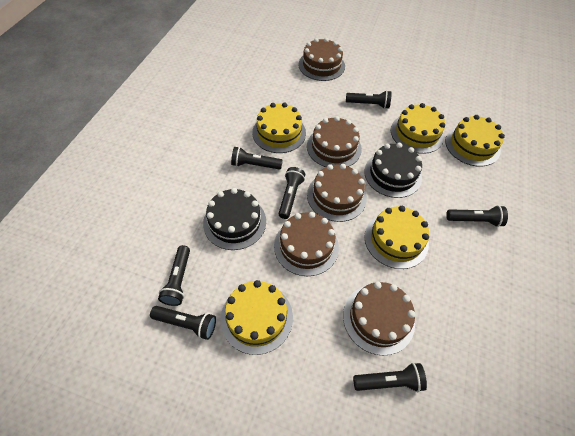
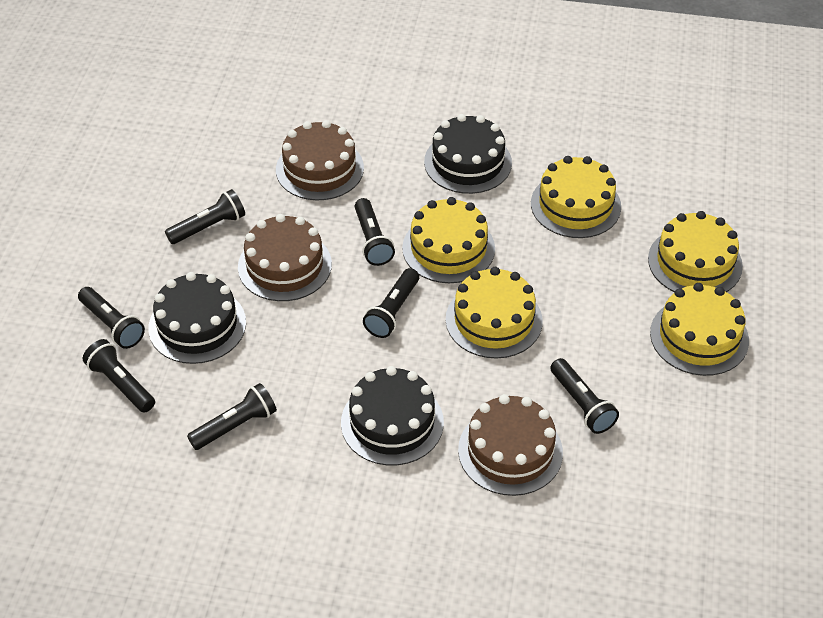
black cake: [203,188,266,250] [364,143,422,198] = 2 -> [148,272,246,364] [341,366,444,465] [424,114,512,194] = 3
brown cake: [274,212,339,276] [298,38,345,81] [307,116,362,167] [307,164,367,222] [343,282,416,356] = 5 -> [238,214,332,301] [276,120,364,200] [458,394,563,496] = 3

